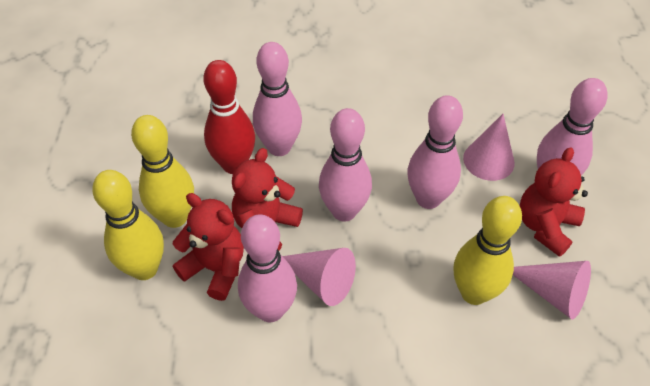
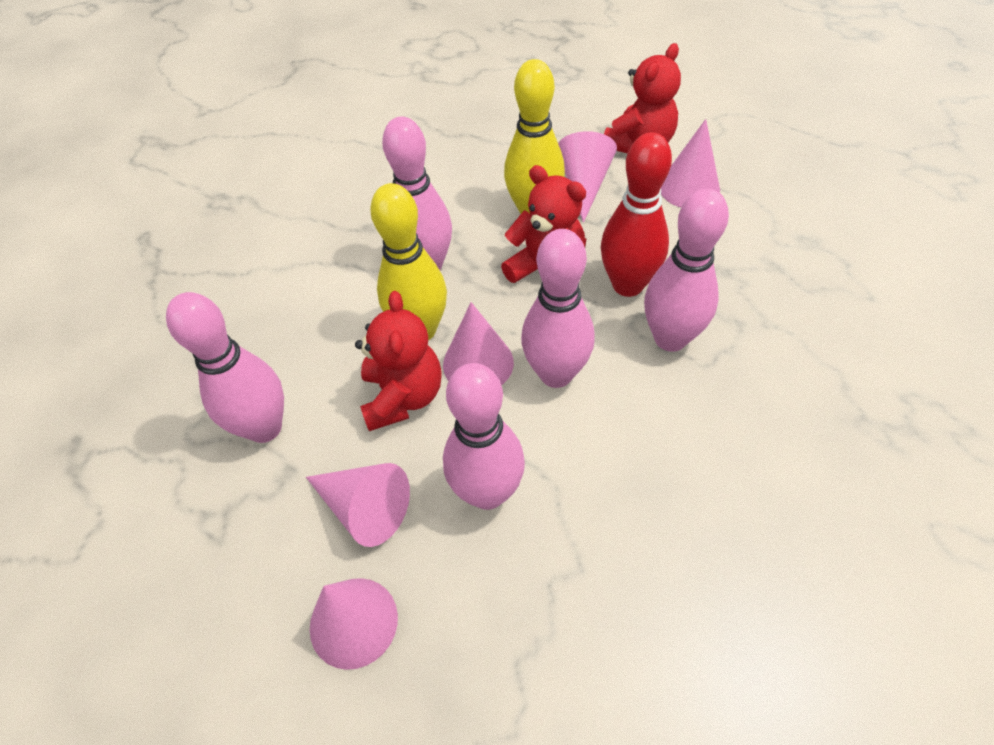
pink cone: [282,248,356,306] [463,114,515,181] [513,261,591,319] = 3 -> [306,463,410,547] [310,578,398,670] [443,302,514,385] [558,131,617,223] [661,119,720,207] = 5
yellow bowling pin: [92,170,164,280] [131,115,194,228] [454,196,522,305] = 3 -> [370,183,447,340] [504,59,565,214] = 2

